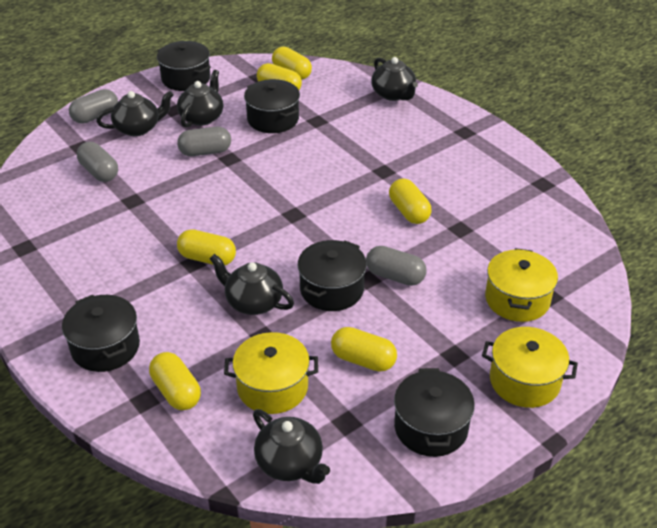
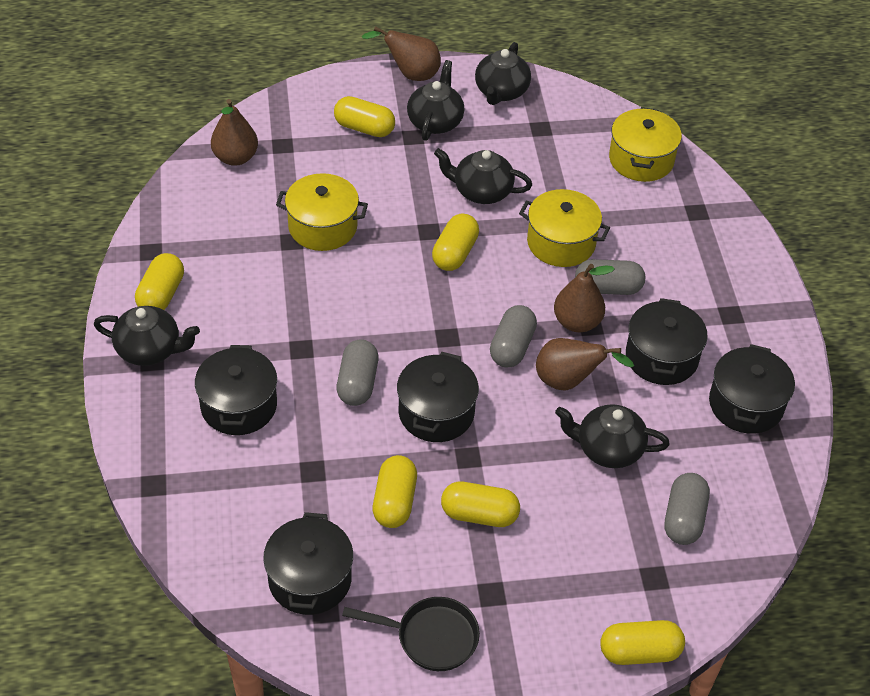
black pan: none = 0 -> [342,597,480,671] = 1
brown pear: none = 0 -> [211,99,258,166] [362,26,441,81] [536,338,634,391] [554,264,615,332] = 4

